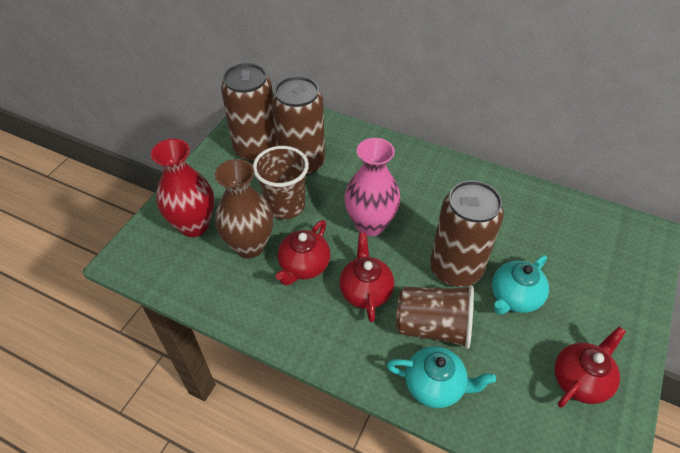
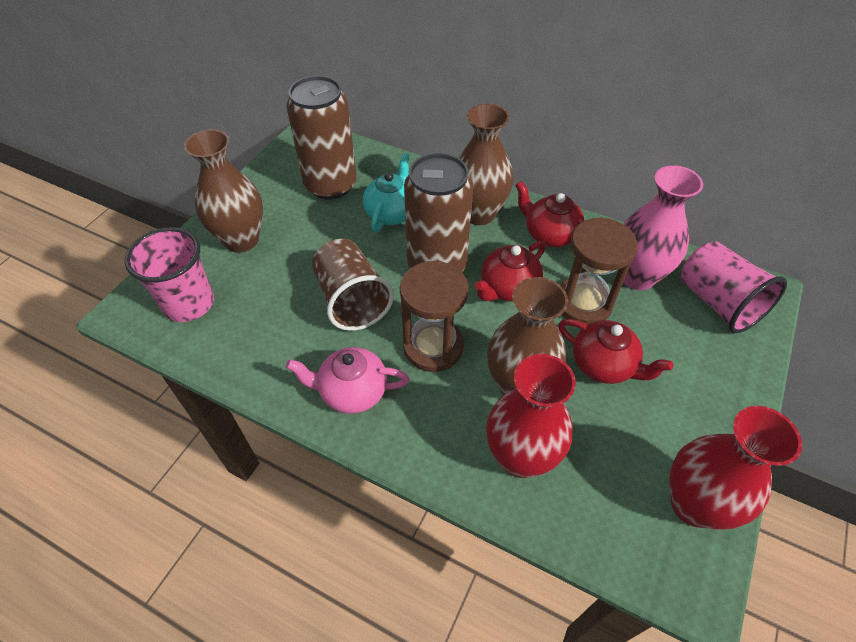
brown can: [221,63,277,162] [272,76,325,176] [430,180,504,287] = 3 -> [286,76,357,200] [404,153,473,272] = 2
brown cup: [253,146,309,220] [396,285,474,349] = 2 -> [312,239,394,331] = 1
brown hourglass: none = 0 -> [400,261,469,372] [560,217,638,324] = 2
brown vase: [215,159,273,258] = 1 -> [184,129,263,253] [459,103,513,225] [487,277,568,395] = 3
pink cup: none = 0 -> [125,227,214,322] [681,242,787,333] = 2
pink teapot: none = 0 -> [286,347,409,414] = 1
red vase: [151,139,214,237] = 1 -> [486,354,576,478] [669,406,802,530] = 2
turquoise teapot: [386,346,496,408] [492,255,549,315] = 2 -> [363,153,409,232] = 1

